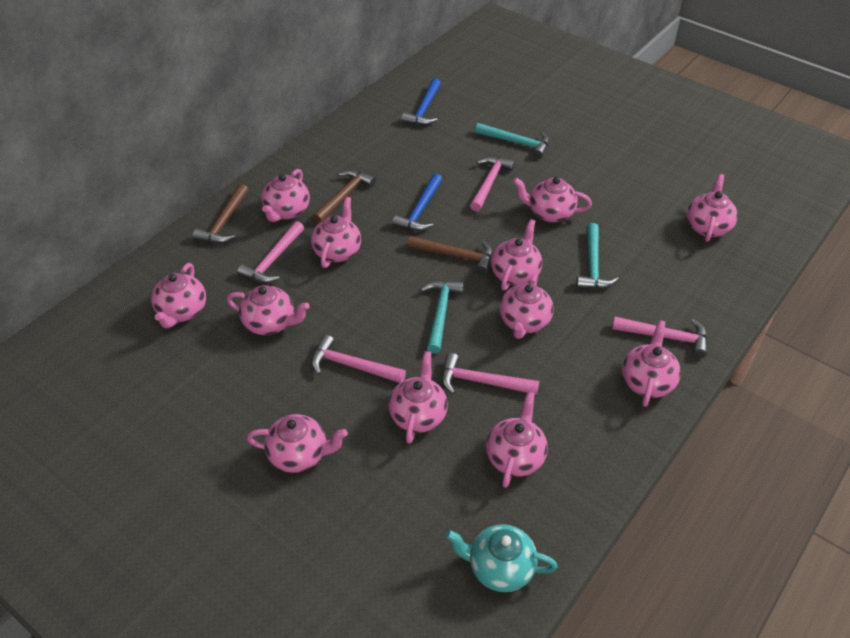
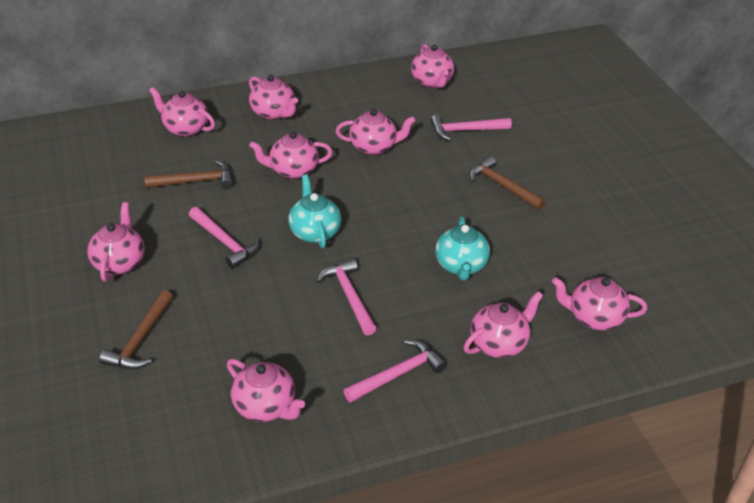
blue hammer: [393,173,443,231] [402,78,441,125] = 2 -> none = 0
pink hammer: [237,221,304,283] [312,335,406,383] [442,353,539,395] [470,156,515,212] [612,317,707,358] = 5 -> [189,207,260,268] [317,258,377,335] [343,340,447,403] [430,115,512,141] = 4
pink teapot: [151,263,206,328] [226,285,309,335] [247,414,348,473] [261,169,310,222] [311,197,361,268] [388,351,448,444] [486,391,548,488] [491,219,542,291] [499,274,554,339] [513,177,592,222] [622,320,681,407] [687,174,738,242] = 12 -> [87,202,145,281] [149,87,215,137] [227,359,305,422] [249,75,298,120] [249,132,333,179] [336,109,416,155] [411,44,454,88] [464,291,543,358] [552,277,647,330] = 9
turquoise hammer: [421,280,464,354] [475,123,549,159] [576,223,619,289] = 3 -> none = 0
turquoise teapot: [445,524,558,592] = 1 -> [288,175,341,248] [435,216,490,281] = 2

